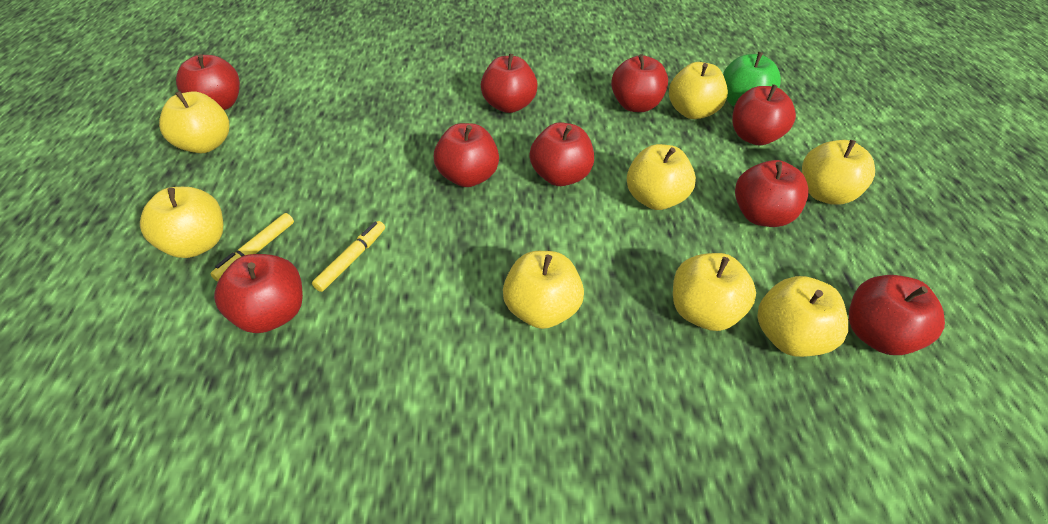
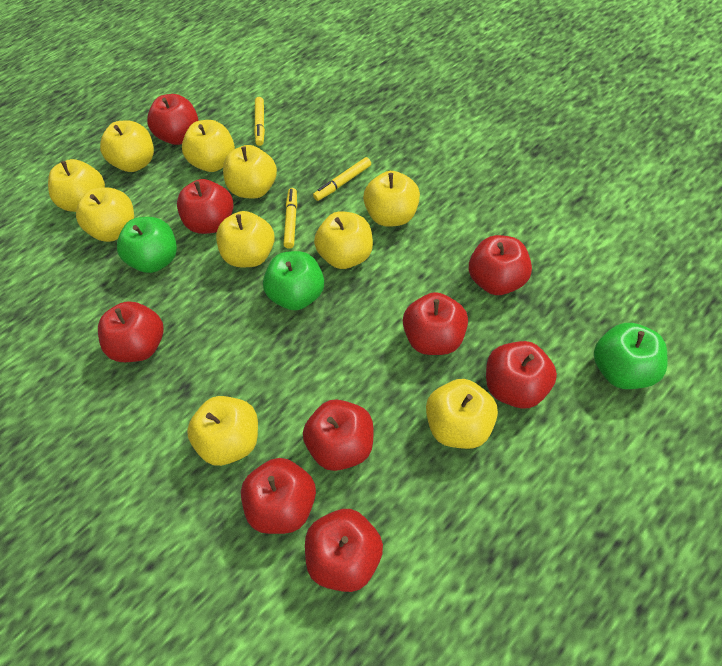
green apple: [723,52,781,106] = 1 -> [117,217,177,273] [263,251,324,310] [594,323,668,389] = 3
yellow apple: [140,187,223,258] [159,91,230,153] [503,251,584,329] [627,144,696,210] [669,62,728,119] [673,253,756,331] [757,276,848,357] [802,140,875,205] = 8 -> [48,159,105,212] [76,187,134,242] [100,120,154,172] [182,120,235,172] [187,396,258,466] [216,211,275,267] [223,145,277,199] [314,211,373,269] [363,171,420,227] [426,379,498,449] = 10
yellow marker: [210,213,294,281] [312,221,385,292] = 2 -> [254,97,265,146] [283,188,297,249] [313,157,371,201] = 3

